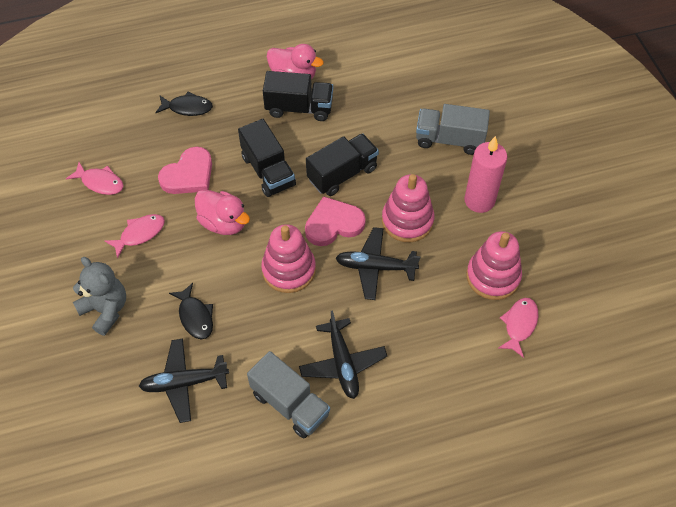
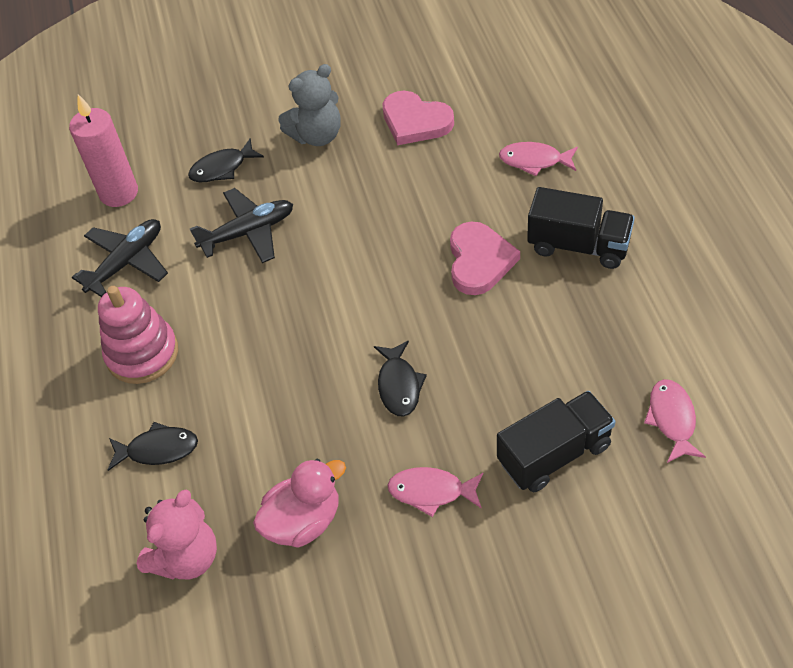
black fish: [156,92,213,116] [169,283,213,339] = 2 -> [108,422,198,471] [188,138,264,183] [374,341,427,417] = 3
black plane: [139,338,229,423] [299,310,387,399] [336,227,420,300] = 3 -> [72,219,168,297] [190,188,293,263] = 2
black truck: [238,119,296,197] [263,71,333,121] [306,133,379,196] = 3 -> [497,391,615,492] [527,187,635,269] = 2
grey truck: [247,351,330,438] [416,104,490,155] = 2 -> none = 0
pink duck: [195,189,250,235] [267,44,324,79] = 2 -> [253,458,346,548] = 1
pink stacking toy: [261,224,316,293] [382,174,434,242] [466,231,522,300] = 3 -> [98,286,178,384] = 1
pink teddy bear: none = 0 -> [136,489,217,579] = 1

